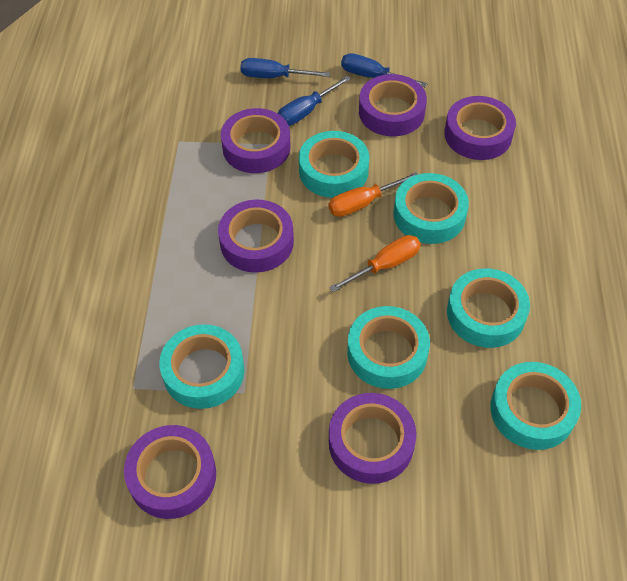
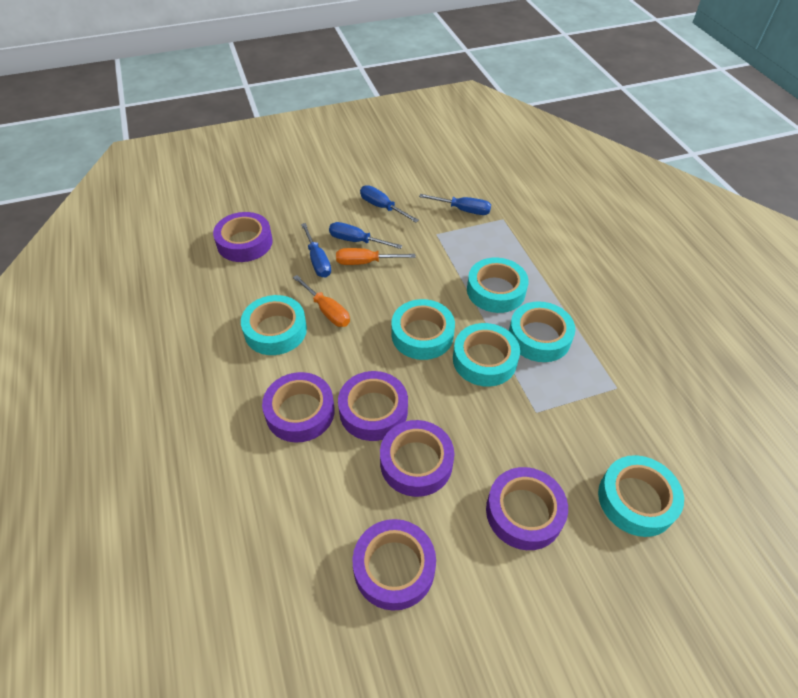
blue screwdriver: [240,58,330,78] [278,76,351,126] [341,53,428,88] = 3 -> [301,223,331,278] [329,222,402,249] [360,185,419,223] [419,194,491,215] = 4

